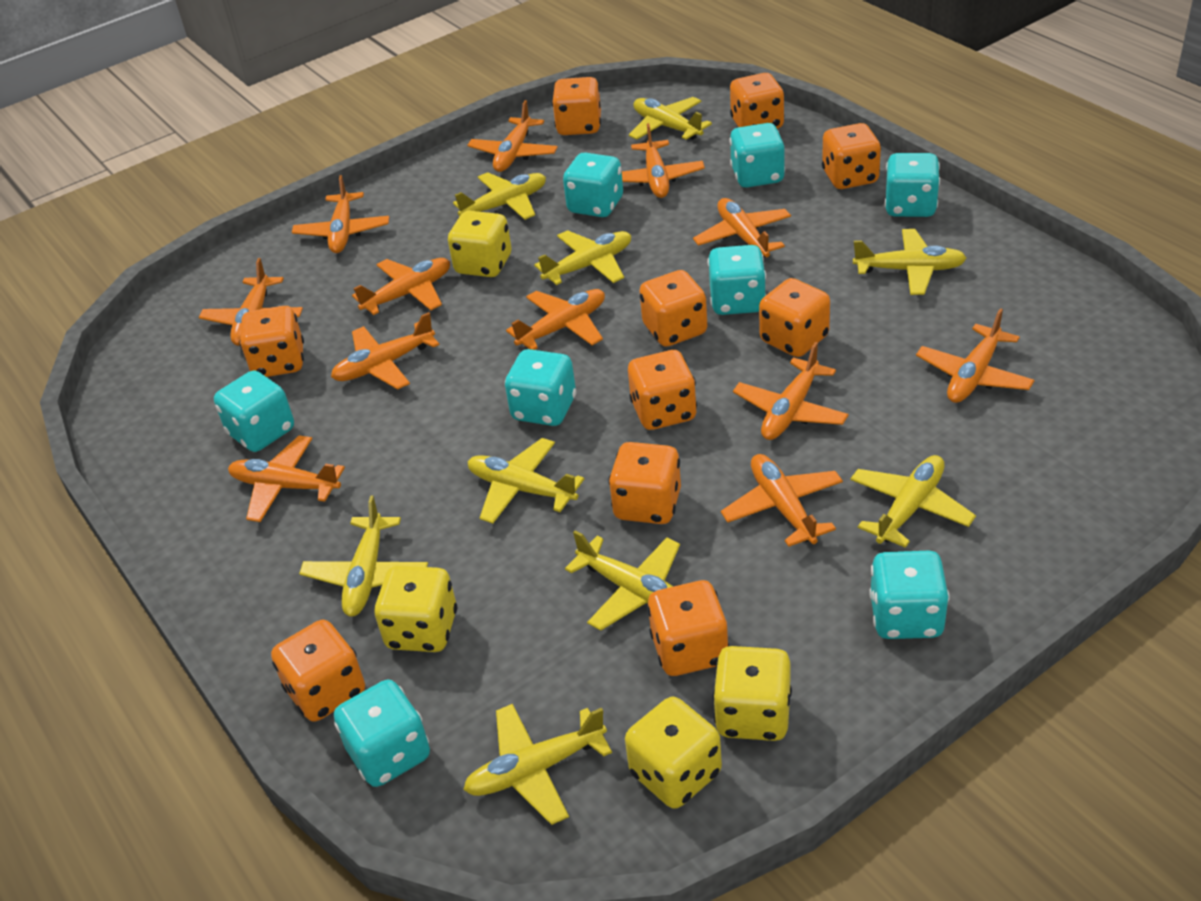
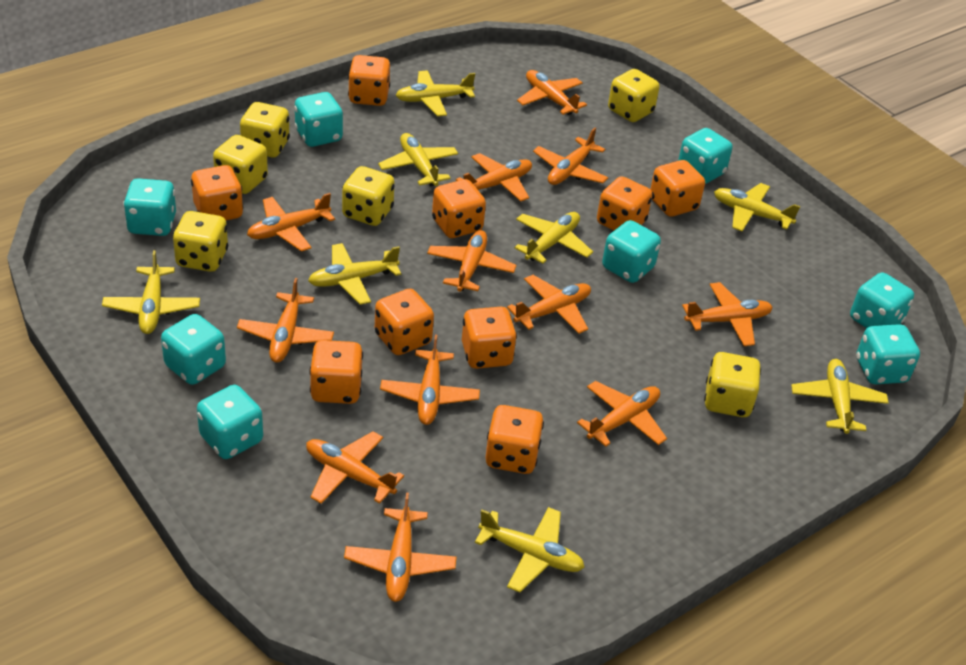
orange dice: [239,306,304,377] [271,620,365,722] [552,77,601,135] [608,442,681,524] [628,350,697,430] [639,270,707,346] [647,580,729,676] [730,73,784,129] [759,278,830,357] [822,123,881,189] = 10 -> [191,165,243,220] [309,340,363,404] [348,55,390,106] [375,289,434,355] [432,179,486,238] [462,307,517,369] [485,405,544,474] [597,176,652,231] [650,160,705,217] = 9
yellow dice: [374,566,457,652] [448,211,512,277] [625,697,722,809] [713,646,792,741] = 4 -> [173,211,228,272] [213,135,268,194] [240,102,290,158] [342,166,395,226] [608,69,659,122] [704,352,761,417] = 6
yellow plane: [299,496,428,617] [453,172,546,220] [463,704,612,825] [468,438,584,524] [534,230,631,285] [565,530,680,631] [629,97,712,140] [850,455,976,548] [853,229,967,295] = 9 -> [102,250,200,334] [308,243,401,305] [378,133,458,186] [396,70,475,116] [475,507,585,592] [514,212,593,264] [714,183,800,231] [791,359,889,434] = 8

